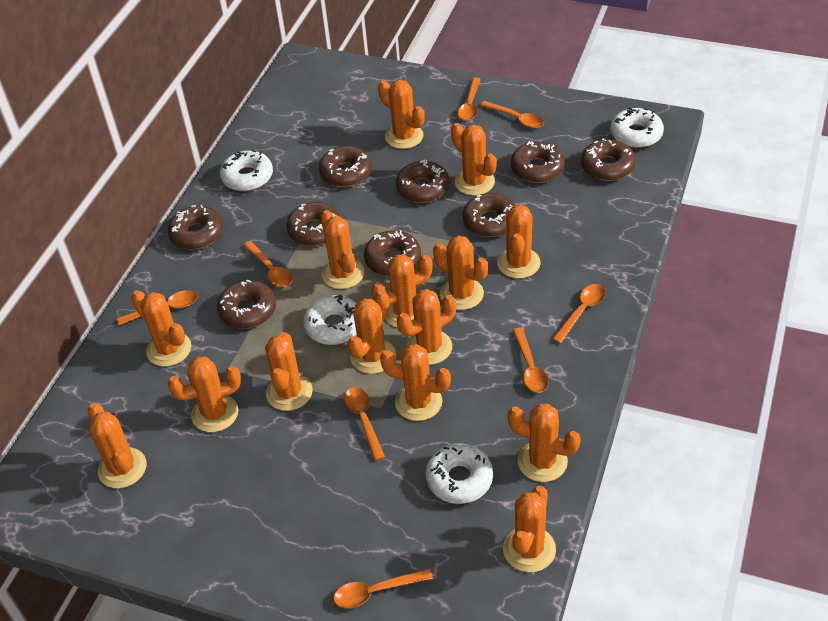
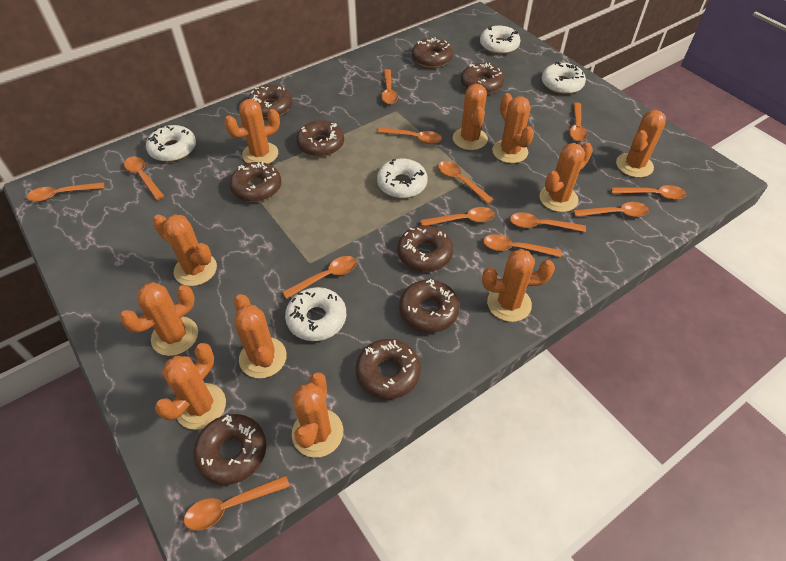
orange cactus: [88,403,147,488] [131,290,191,366] [167,357,241,432] [265,332,313,411] [321,210,364,289] [347,290,396,374] [371,254,433,328] [378,80,425,149] [380,344,451,421] [397,289,456,365] [433,236,488,310] [451,123,497,196] [497,205,541,279] [503,486,556,572] [507,404,581,482] = 15 -> [120,282,198,356] [153,214,217,286] [155,343,226,430] [224,99,280,164] [234,294,287,378] [292,372,343,457] [453,84,488,150] [482,249,555,322] [492,93,534,163] [539,142,593,212] [616,110,666,178] = 11
orange spoon: [117,290,198,325] [243,241,292,287] [334,568,433,608] [344,387,385,461] [458,77,481,121] [480,101,544,128] [513,328,549,393] [552,284,606,344] = 8 -> [27,182,105,202] [124,157,164,200] [184,475,290,531] [282,256,357,299] [377,127,442,144] [381,69,398,104] [420,207,495,225] [438,161,494,204] [483,234,561,257] [510,212,586,232] [569,102,587,141] [573,202,649,217] [611,185,686,200] = 13
white donut: [220,150,273,191] [303,294,357,345] [426,444,493,504] [610,107,664,148] = 4 -> [146,125,196,162] [285,287,346,341] [377,158,428,198] [480,26,521,54] [542,62,586,94] = 5

